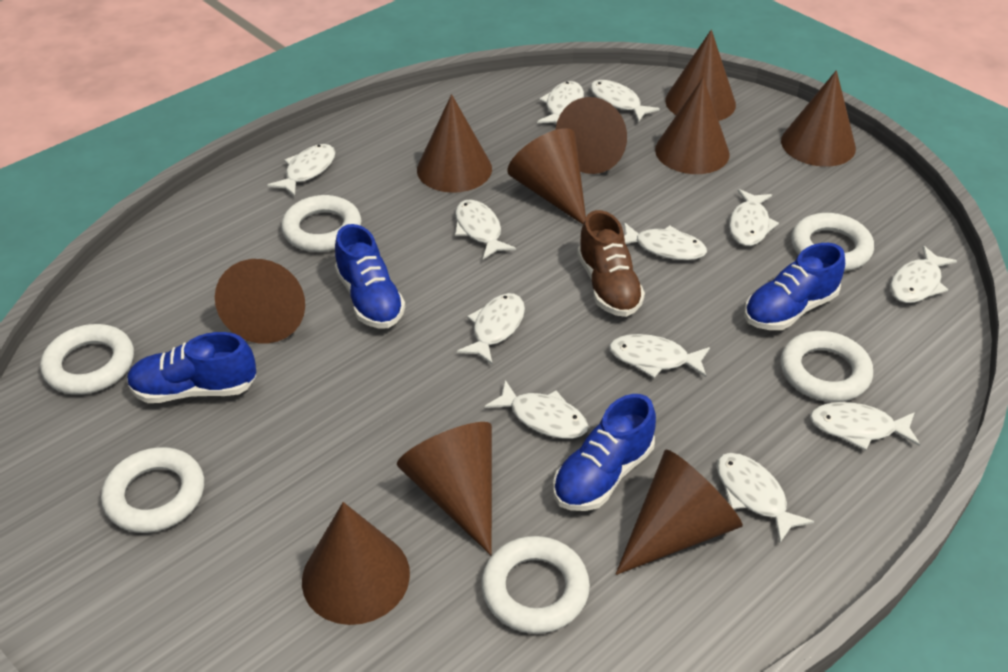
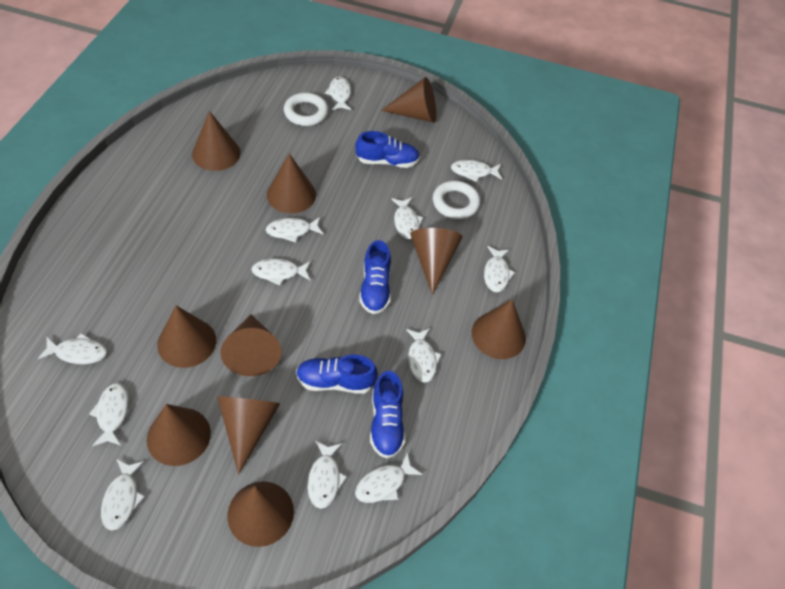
brown shoe: [577,210,645,317] = 1 -> none = 0
white ring: [40,324,134,395] [101,447,204,533] [281,195,361,252] [481,536,590,634] [781,331,873,402] [791,213,874,271] = 6 -> [284,93,329,126] [433,181,480,219] = 2

